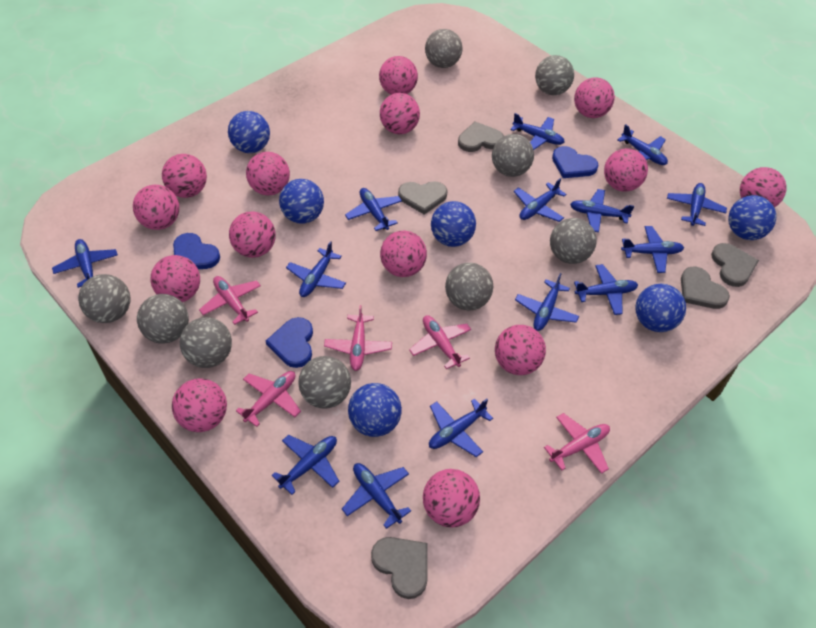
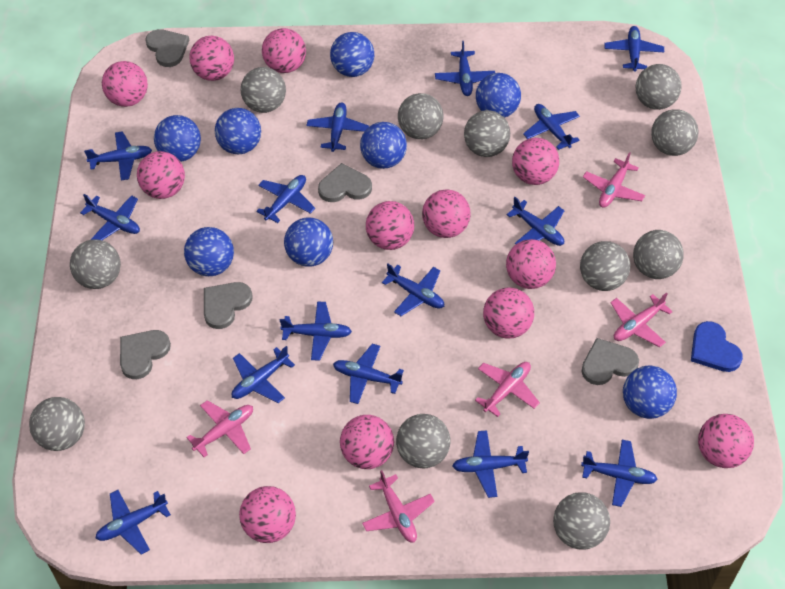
blue ball: [228,111,270,153] [279,179,324,224] [348,383,402,437] [431,201,476,247] [635,284,686,332] [728,195,776,240] = 6 -> [154,115,201,162] [184,227,234,276] [215,108,261,154] [284,217,333,267] [330,32,374,77] [360,122,407,169] [476,73,521,118] [623,366,677,419] = 8
blue heart: [173,233,220,269] [266,317,313,368] [552,146,598,178] = 3 -> [691,321,743,372] = 1
blue plane: [52,239,118,288] [272,435,339,495] [286,241,346,297] [342,463,411,529] [345,188,402,231] [429,399,493,457] [510,113,565,150] [514,178,567,222] [515,273,579,331] [570,189,634,232] [574,264,638,315] [617,124,668,165] [621,226,684,273] [667,183,727,226] = 14 -> [80,194,140,240] [84,131,152,181] [95,490,171,555] [232,346,295,403] [256,175,315,223] [280,301,352,361] [306,103,369,152] [333,344,404,404] [382,264,444,316] [435,41,495,96] [452,430,529,498] [507,197,564,246] [523,104,580,150] [581,440,658,507] [604,26,664,72] = 15
grey ball: [78,274,131,323] [137,294,189,344] [180,317,232,368] [298,356,351,409] [425,29,463,68] [445,263,493,310] [492,134,534,177] [535,55,574,95] [550,218,597,264] = 9 -> [29,397,85,451] [70,239,121,289] [241,67,286,113] [396,414,450,468] [398,93,443,139] [464,110,510,157] [553,492,610,550] [580,241,630,291] [633,230,684,279] [636,64,682,110] [651,109,698,156] = 11
pink ball: [133,185,180,230] [151,255,200,302] [162,154,207,198] [172,378,227,432] [229,211,276,258] [246,152,290,195] [379,56,418,95] [380,93,420,134] [380,231,427,277] [423,469,480,527] [495,325,546,375] [574,77,615,118] [604,148,648,192] [740,167,787,208] = 14 -> [102,61,148,107] [137,151,185,199] [189,36,234,81] [239,486,296,543] [262,28,306,73] [340,415,394,469] [366,201,414,250] [422,189,471,238] [483,287,534,338] [506,239,556,289] [512,138,559,185] [698,414,754,468] = 12

